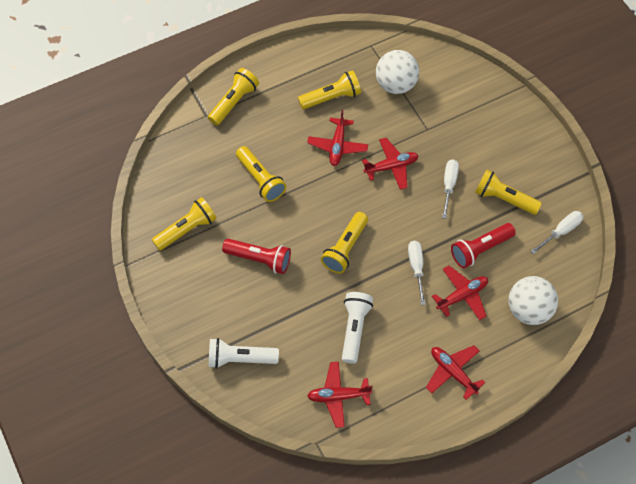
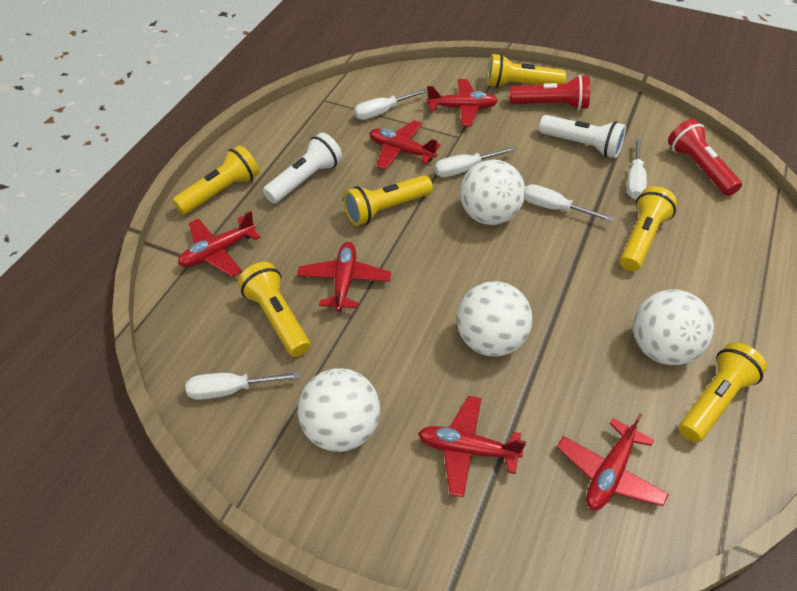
red plane: [307,110,368,166] [307,362,373,428] [362,138,419,190] [426,345,485,400] [432,266,488,320] = 5 -> [178,211,261,277] [297,242,391,312] [369,120,441,170] [418,396,526,497] [426,79,498,126] [557,413,669,510] = 6
white ball: [376,50,419,94] [509,276,558,325] = 2 -> [298,368,380,452] [457,281,533,356] [460,159,525,225] [633,290,714,365] = 4
white screwdriver: [408,241,426,305] [442,159,459,219] [531,211,583,254] = 3 -> [186,372,300,400] [354,88,427,120] [434,147,516,177] [525,184,614,222] [627,138,647,199] = 5

